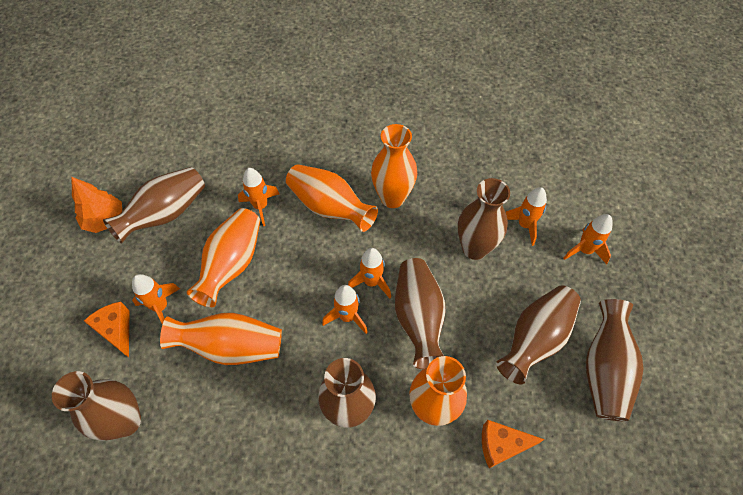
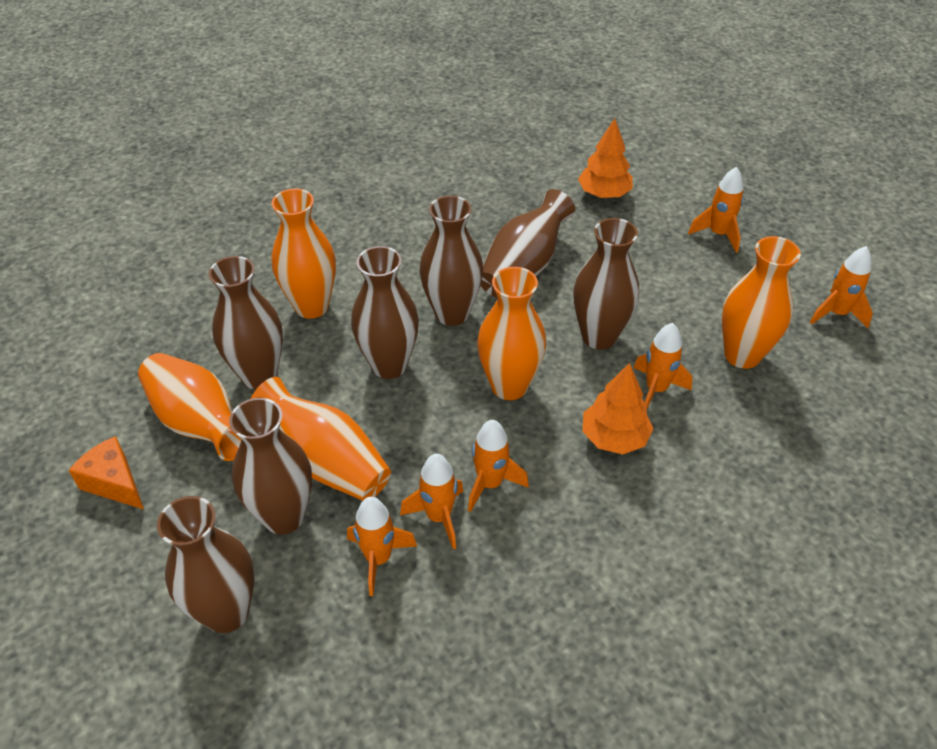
orange cheese: [84,301,129,358] [482,420,545,468] = 2 -> [68,436,144,509] = 1
orange tree: [71,177,122,233] = 1 -> [578,118,633,198] [582,363,654,454] = 2

